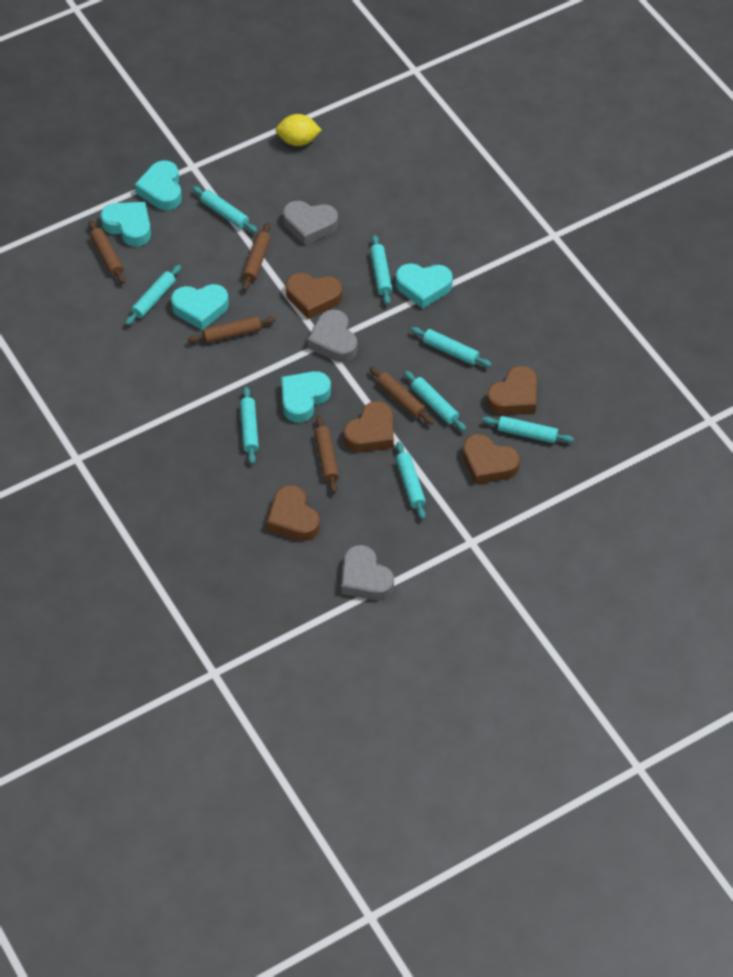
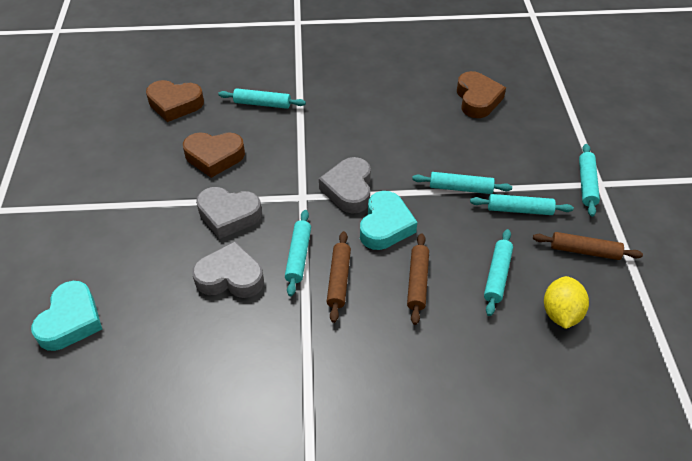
brown heart: [267,485,320,541] [286,273,342,319] [344,401,394,452] [463,434,520,485] [487,366,537,415] = 5 -> [146,80,204,122] [183,132,245,178] [457,71,506,118] = 3
brown rolling pin: [89,221,125,284] [188,316,276,343] [242,223,271,291] [314,416,339,493] [369,366,434,425] = 5 -> [327,231,351,323] [407,233,429,325] [533,232,643,260] = 3
turquoise heart: [100,202,151,246] [135,160,182,210] [171,284,229,330] [281,371,331,423] [396,263,453,309] = 5 -> [31,281,102,351] [360,191,417,250] = 2
turquoise rolling pin: [125,265,181,325] [192,186,258,233] [240,387,259,464] [370,235,392,305] [396,442,426,519] [404,371,466,431] [411,327,492,367] [482,416,574,443] = 8 -> [218,88,306,109] [285,210,311,296] [412,172,512,194] [470,194,574,215] [484,229,513,316] [579,144,600,217] = 6

